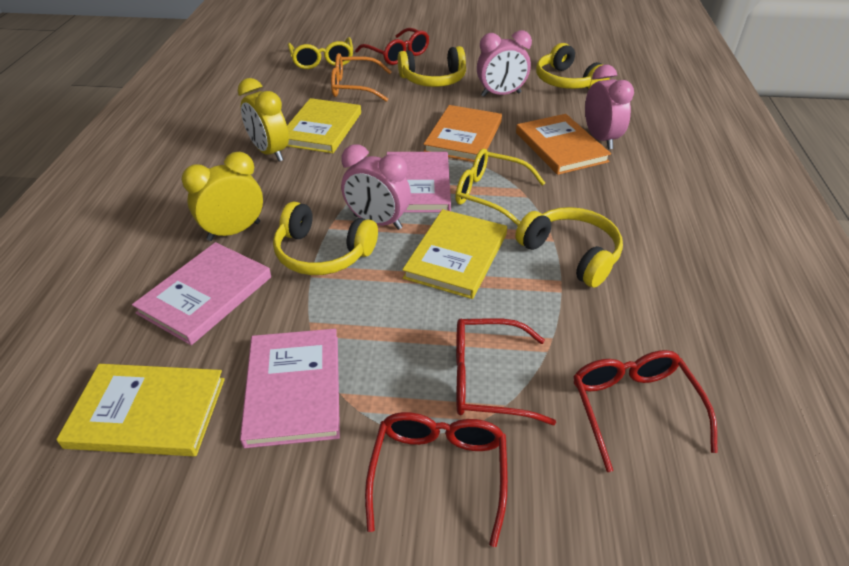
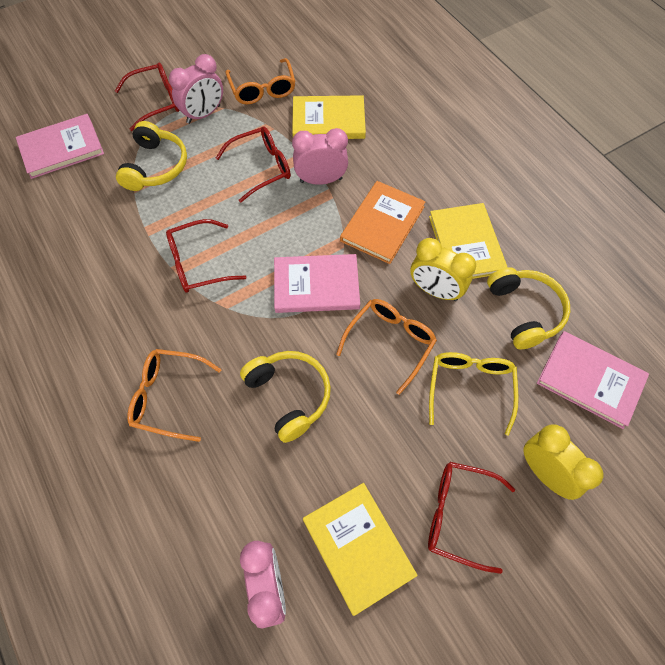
orange book: [423,105,502,162] [516,114,611,175] = 2 -> [340,181,426,264] = 1
orange glasses: [331,53,392,102] = 1 -> [127,349,222,442] [226,58,296,104] [336,299,437,395] = 3
yellow glasses: [287,37,353,69] [455,148,545,226] = 2 -> [429,352,519,436] = 1
yellow headphones: [273,202,378,275] [398,46,466,87] [515,207,623,288] [536,43,610,89] = 4 -> [116,121,187,191] [240,351,331,443] [487,267,570,350] = 3

